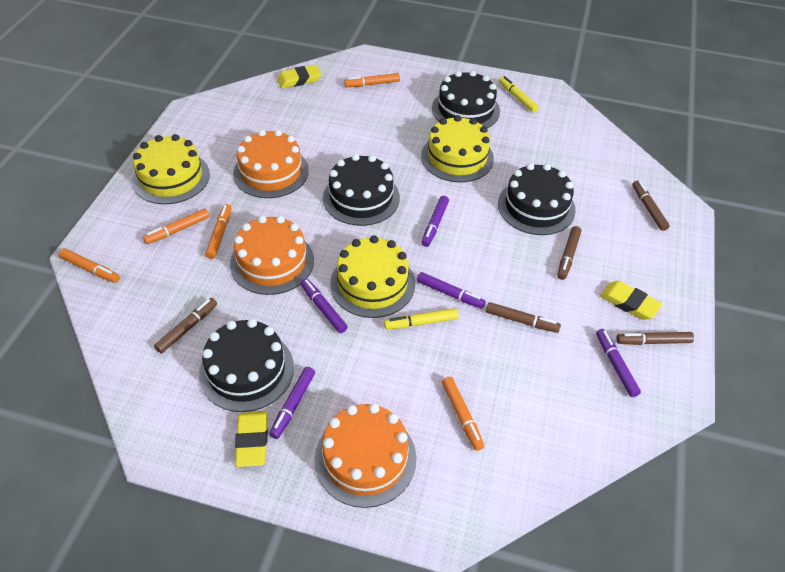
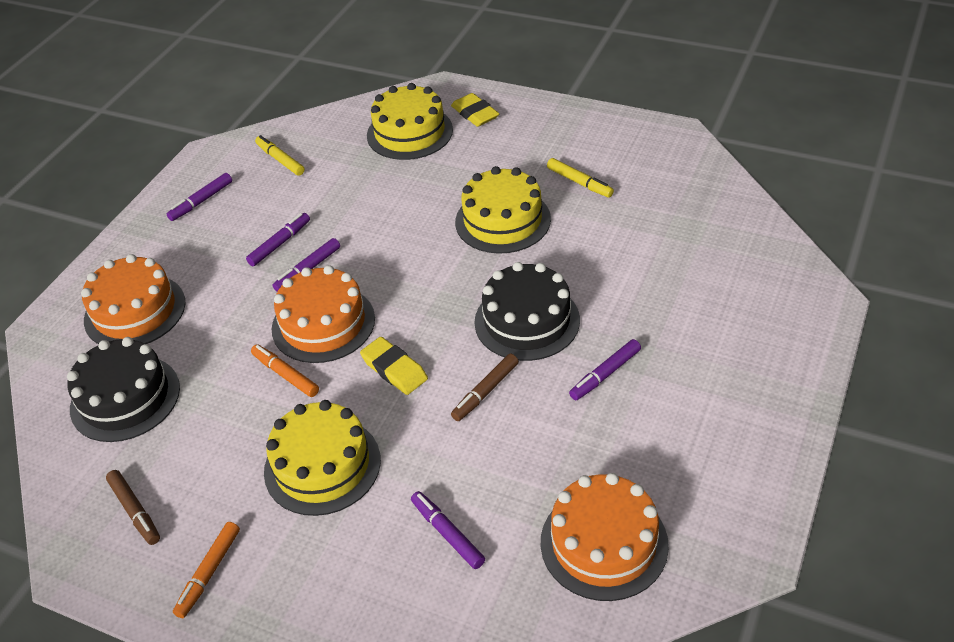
black cake: [199,319,294,412] [323,154,400,226] [432,70,500,128] [498,163,576,235] = 4 -> [67,337,180,442] [474,262,580,361] = 2
brown marker: [154,298,217,354] [486,302,561,333] [557,226,581,280] [616,332,694,345] [632,180,670,231] = 5 -> [106,470,160,545] [451,354,519,421] = 2
orange marker: [59,248,120,283] [143,208,209,244] [205,204,231,259] [344,73,400,87] [442,377,484,451] = 5 -> [173,522,240,618] [251,344,319,397] = 2
yellow eraser: [235,411,268,467] [277,65,321,89] [600,281,662,320] = 3 -> [360,337,428,395] [451,93,499,127] = 2

